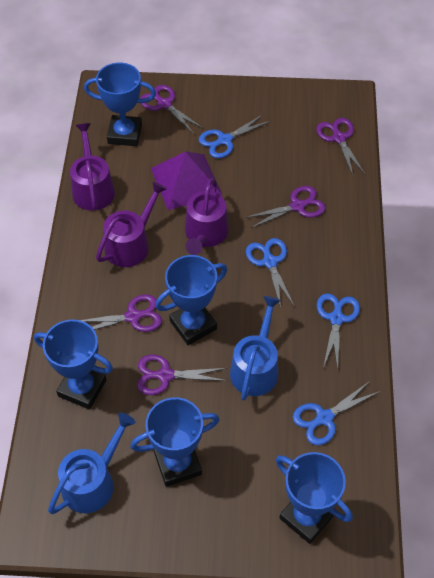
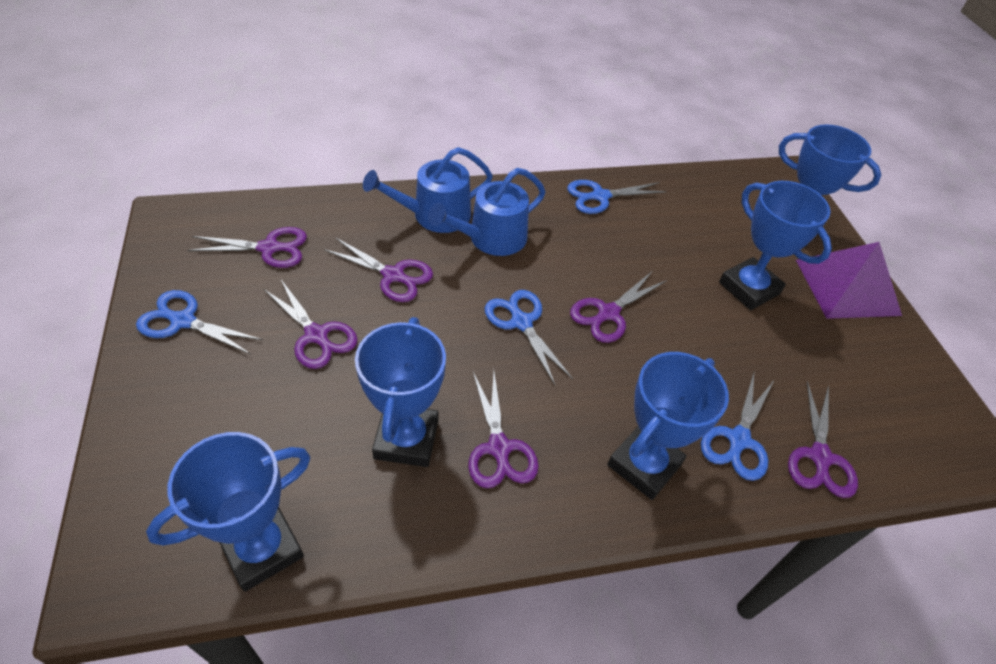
purple scissors: [80,294,162,332] [137,355,228,395] [140,85,203,134] [245,186,326,228] [316,118,365,175] = 5 -> [187,227,307,268] [264,280,358,369] [324,237,433,302] [468,372,539,488] [570,272,667,343] [788,381,858,498] = 6
purple watering can: [70,123,115,211] [96,181,167,267] [185,178,229,255] = 3 -> none = 0

